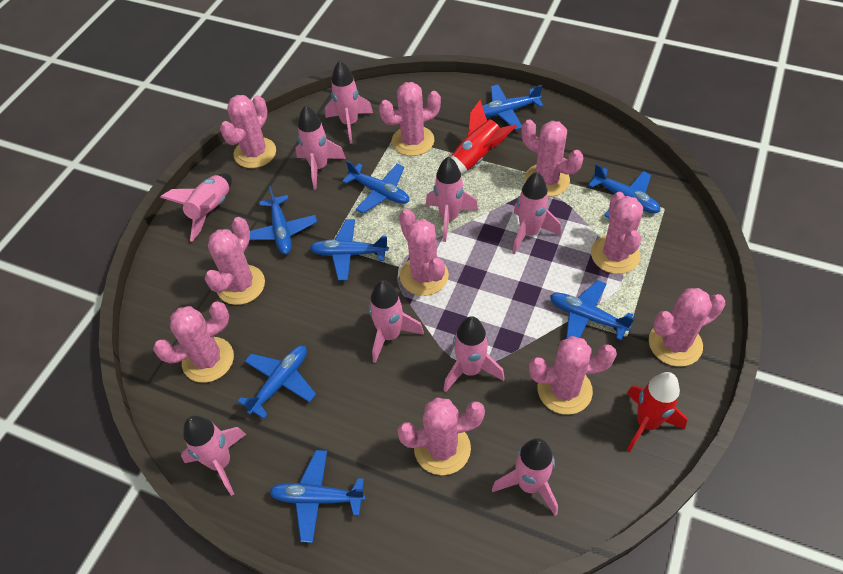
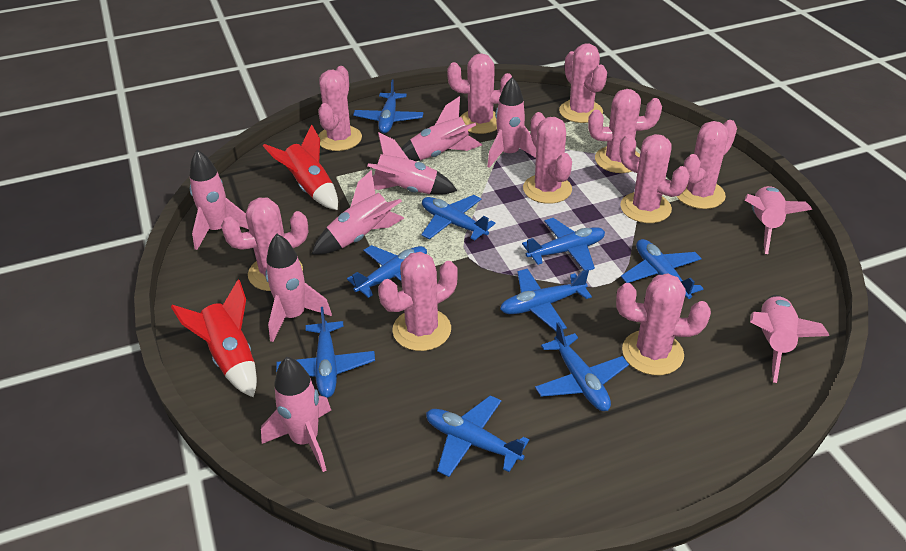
blue plane: [238,346,316,419] [250,186,317,255] [269,450,366,543] [310,219,389,281] [342,160,409,213] [482,85,544,130] [550,280,634,340] [588,164,660,218] = 8 -> [276,307,375,398] [347,245,427,298] [353,80,423,133] [422,195,495,240] [426,395,529,477] [500,269,592,331] [522,218,605,270] [535,322,629,411] [621,239,703,299] = 9

